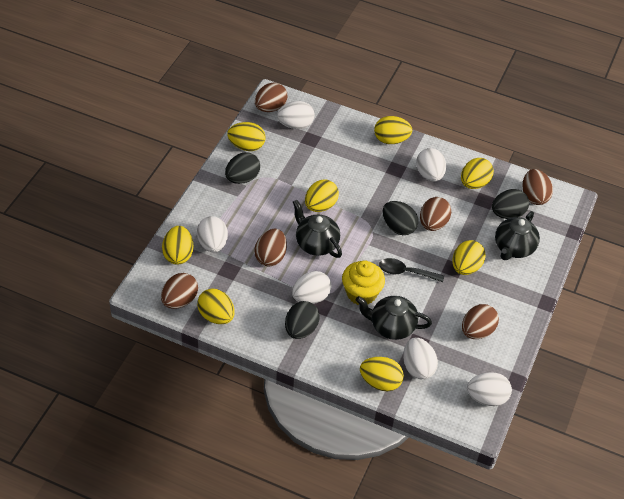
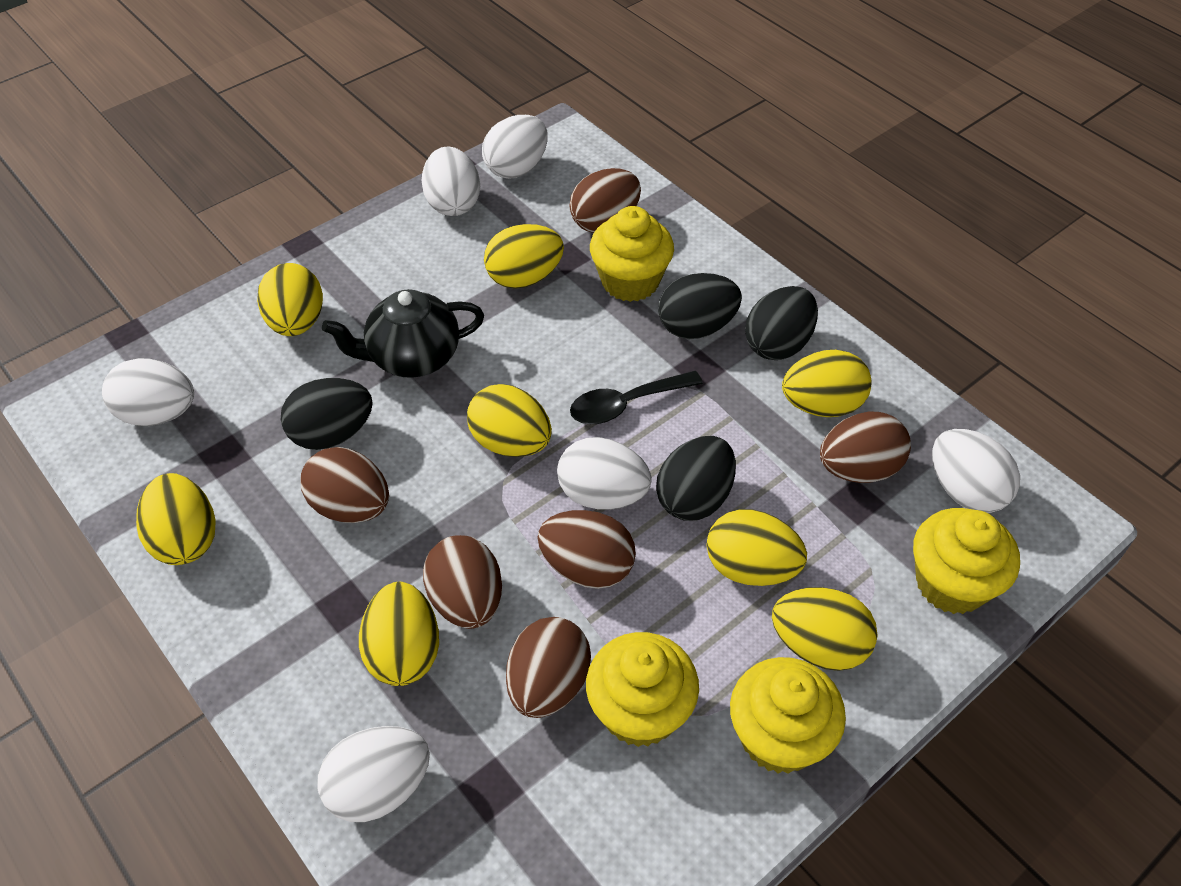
black teapot: [293,200,342,258] [356,296,432,340] [495,211,540,260] = 3 -> [322,289,484,378] = 1
yellow cupcake: [342,260,385,305] = 1 -> [586,632,699,747] [590,206,674,302] [730,657,846,774] [913,508,1020,614] = 4

